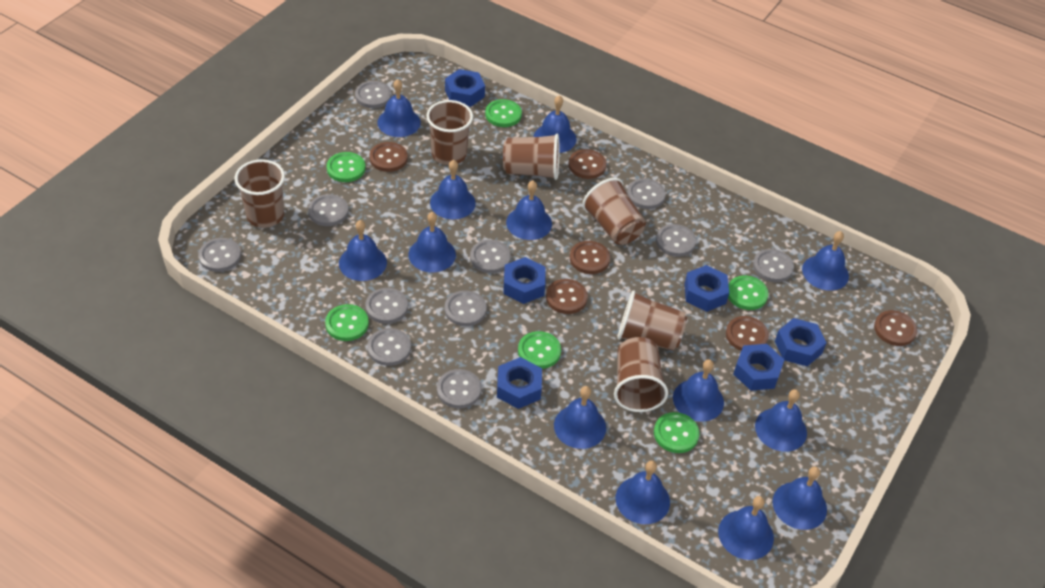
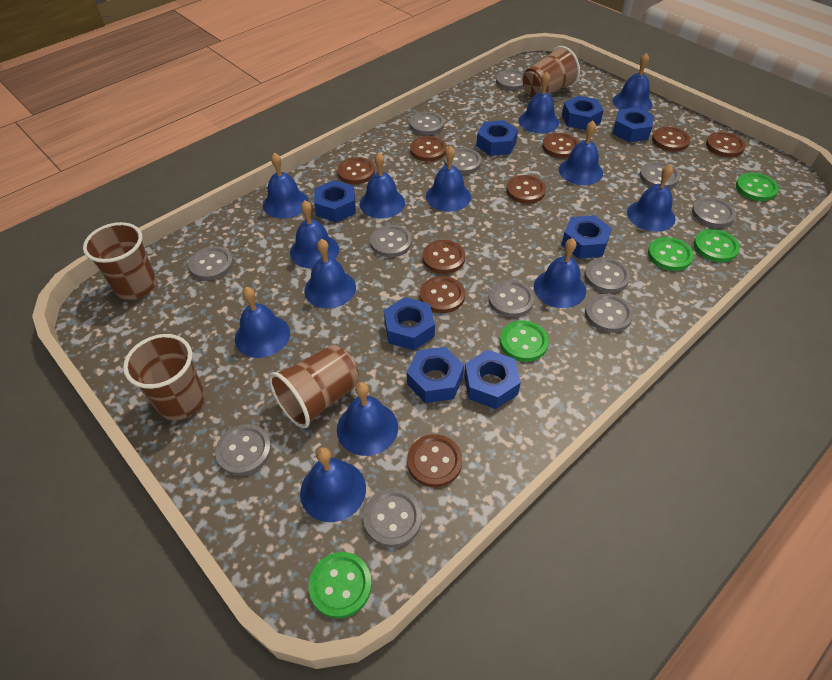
blue nut: [445,69,485,107] [497,357,542,409] [503,257,546,304] [684,265,729,312] [734,344,784,391] [775,318,826,366] = 6 -> [314,180,356,222] [384,297,435,350] [407,347,464,403] [464,350,521,409] [476,120,518,156] [562,96,604,130] [562,215,612,259] [613,107,654,142] = 8
brown button: [369,142,408,172] [546,279,588,314] [568,149,606,179] [570,241,610,274] [726,316,769,351] [874,310,917,346] = 6 -> [337,157,375,184] [407,434,462,487] [410,136,447,162] [420,276,465,313] [423,240,465,274] [506,175,546,204] [542,133,579,158] [652,127,690,152] [706,132,746,157] = 9
brown cup: [235,159,285,228] [426,100,473,165] [503,134,559,180] [582,178,646,245] [614,337,668,412] [617,290,687,351] = 6 -> [83,222,157,300] [123,334,205,420] [269,345,359,428] [522,46,580,98] = 4
green button: [325,304,369,341] [326,152,365,182] [485,99,522,127] [518,331,561,369] [654,412,699,453] [728,275,769,310] = 6 -> [308,552,372,619] [500,320,549,362] [648,237,694,271] [694,229,740,262] [736,173,779,201] = 5
grey button: [198,238,241,272] [308,194,348,226] [355,81,392,108] [365,288,408,324] [367,328,411,366] [437,369,481,409] [444,290,487,326] [470,240,511,273] [627,178,666,209] [656,224,696,257] [753,249,794,282] = 11 -> [188,246,234,280] [215,424,272,476] [363,488,422,548] [370,225,412,257] [410,112,444,135] [444,148,482,174] [488,280,535,317] [496,70,524,90] [584,257,631,293] [585,294,633,333] [640,162,680,189] [692,197,736,228] = 12

